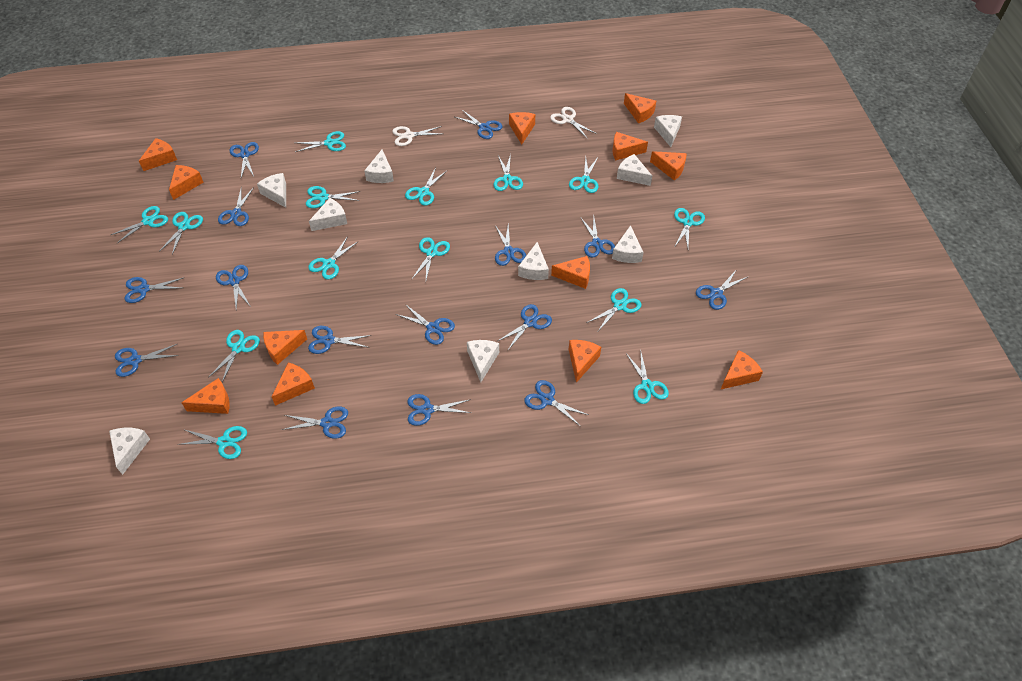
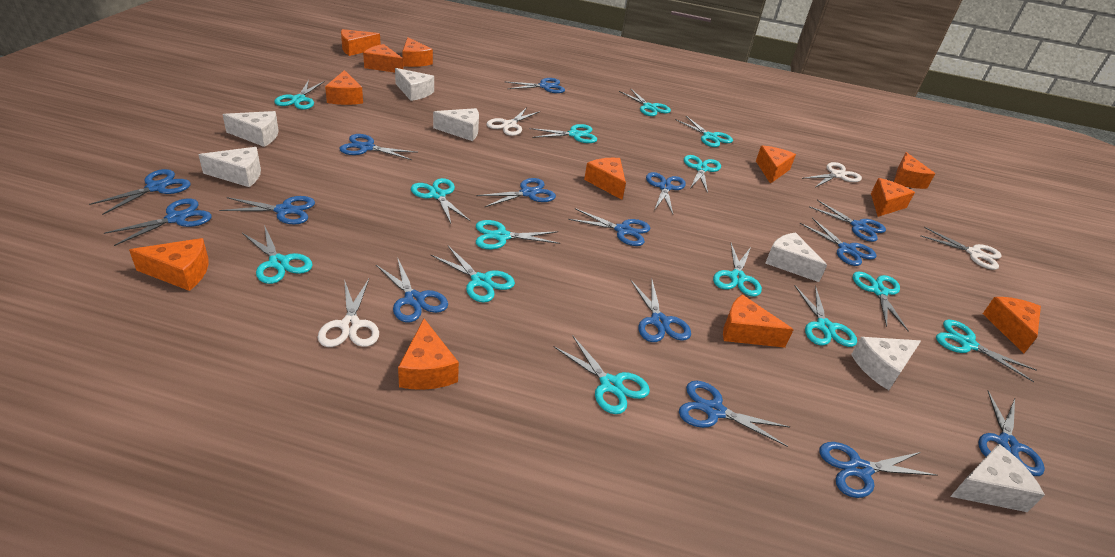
white cheese: [109,428,150,475] [257,173,286,208] [309,198,347,231] [364,150,394,183] [467,340,499,382] [518,242,549,280] [612,225,644,263] [617,154,652,186] [654,115,682,147] = 9 -> [198,147,261,187] [222,111,278,147] [395,68,434,101] [433,108,479,141] [765,232,827,282] [851,337,921,390] [950,444,1045,512] = 7
white scissors: [392,126,442,146] [550,107,597,139] = 2 -> [317,279,379,347] [486,107,540,136] [802,162,862,188] [920,227,1001,270] = 4

